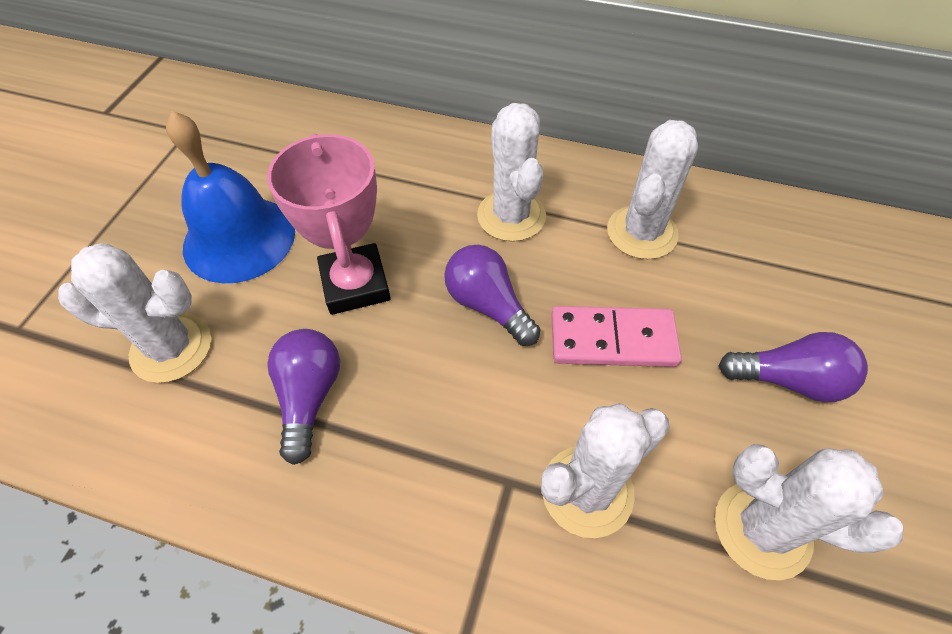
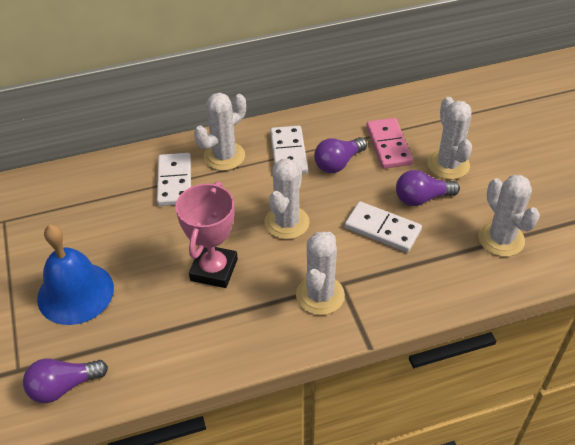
white domino: none = 0 -> [157,153,191,206] [270,126,308,174] [345,201,422,252] = 3

